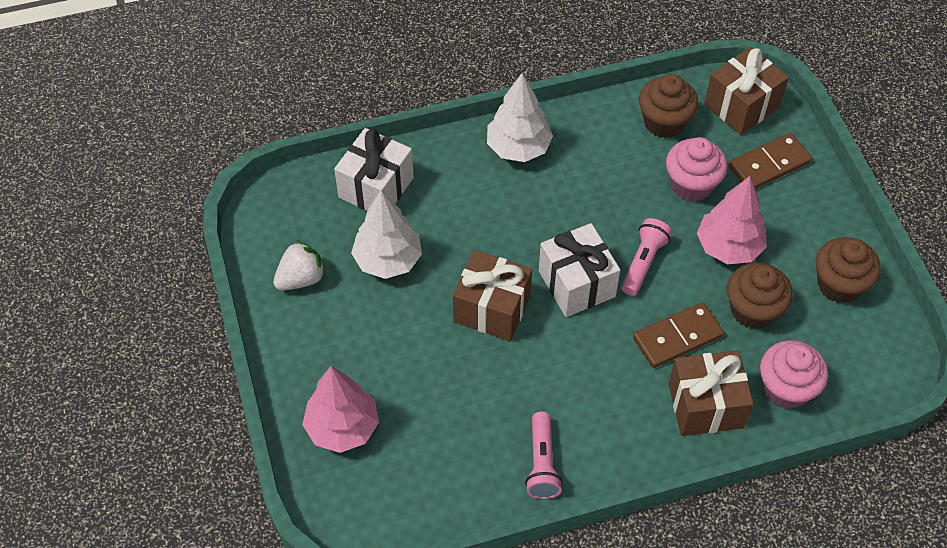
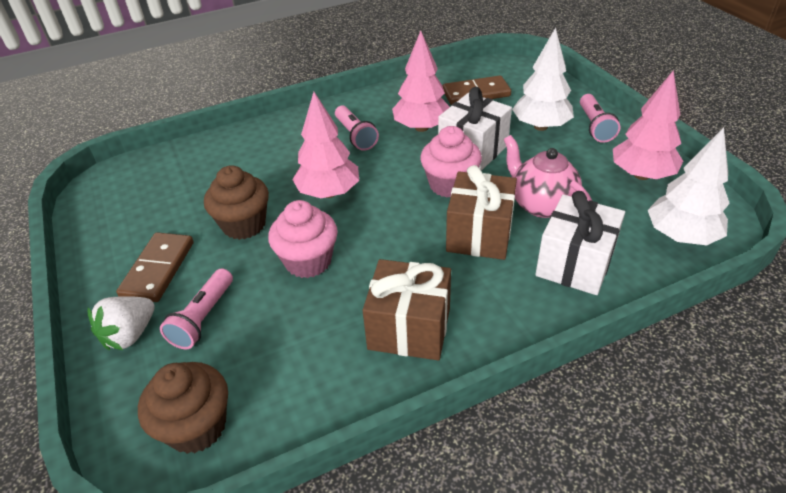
brown cupcake: [639,74,698,138] [727,263,793,329] [816,237,881,303] = 3 -> [138,362,228,454] [204,165,269,240] = 2
brown gift: [453,250,532,341] [668,350,754,436] [704,47,789,135] = 3 -> [363,259,451,360] [446,165,517,260] = 2
pink flashlight: [525,412,563,499] [621,218,672,296] = 2 -> [160,268,233,349] [335,105,379,151] [580,94,620,143] = 3
pink teapot: none = 0 -> [504,135,592,218] = 1
pink tree: [302,366,379,453] [697,176,767,264] = 2 -> [292,92,359,198] [392,31,450,132] [613,71,683,180] = 3

